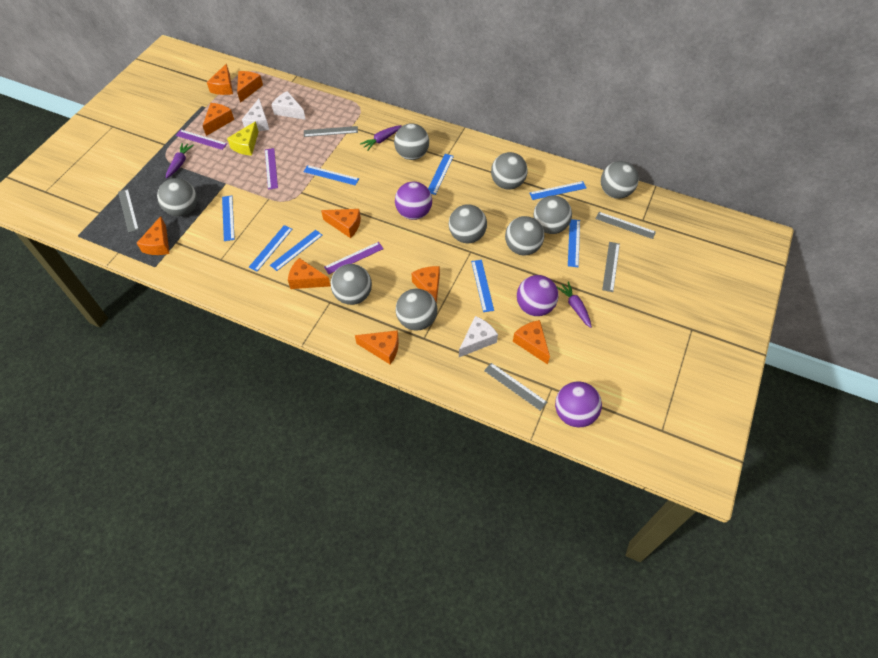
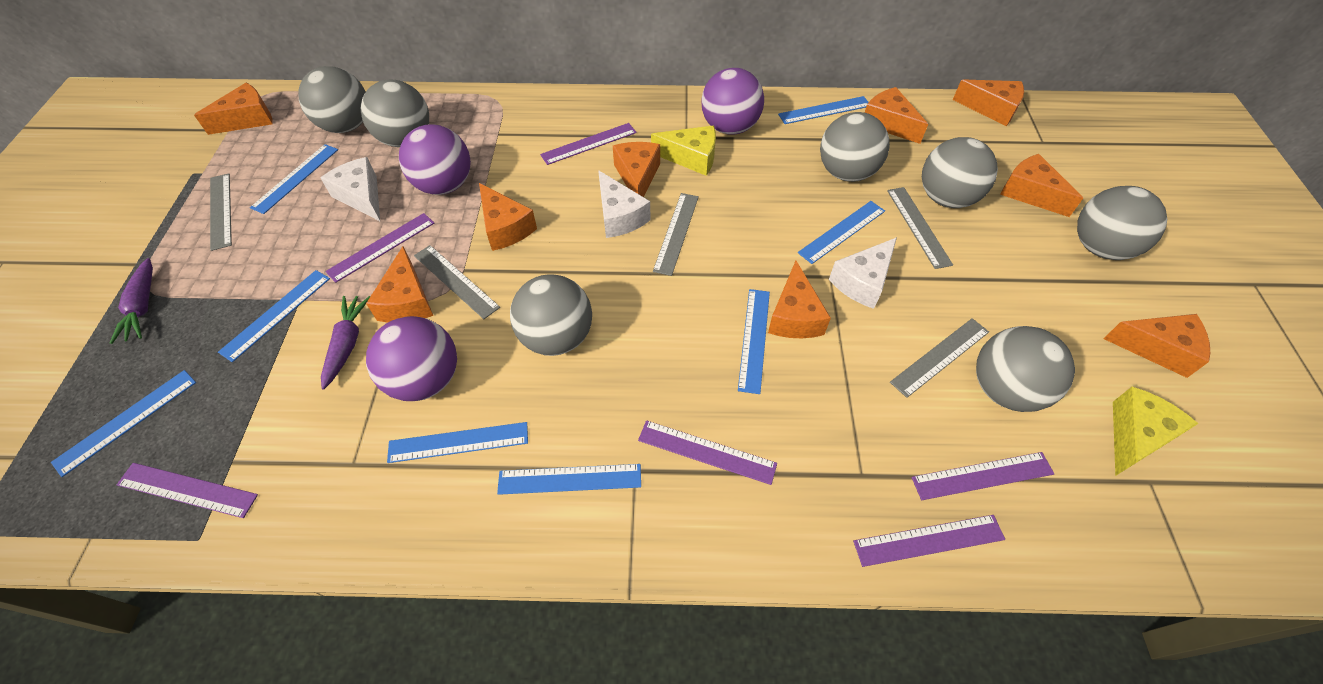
grey ball: [157,178,197,216] [331,264,372,305] [394,123,429,160] [396,289,438,331] [449,204,487,243] [491,152,528,190] [505,216,544,255] [533,195,572,234] [601,161,639,199] = 9 -> [298,66,365,133] [361,80,429,147] [510,274,592,356] [820,112,890,182] [922,137,998,208] [976,326,1075,412] [1077,186,1167,260] = 7
purple carrot: [166,143,194,179] [360,125,402,151] [556,282,592,328] = 3 -> [110,258,153,344] [321,296,370,390] = 2
purple ruler: [176,130,227,150] [265,148,278,190] [324,242,384,274] = 3 -> [117,463,258,518] [325,213,434,283] [540,123,637,165] [638,420,777,485] [853,515,1005,567] [911,452,1054,500] = 6
yellow cheese: [227,121,259,156] = 1 -> [651,126,716,176] [1113,387,1198,476] = 2

